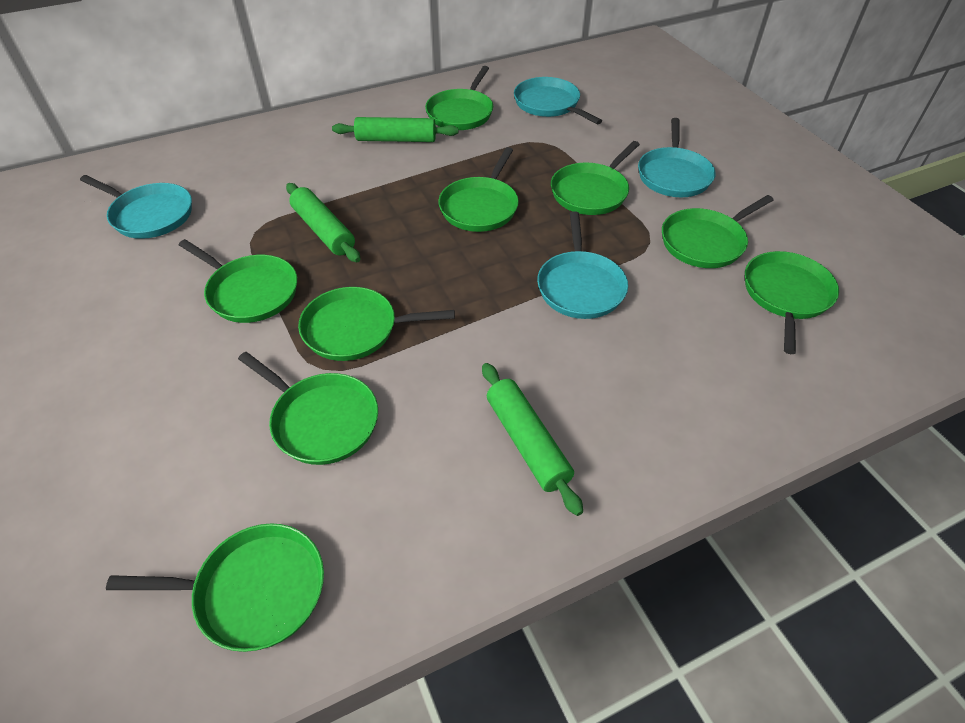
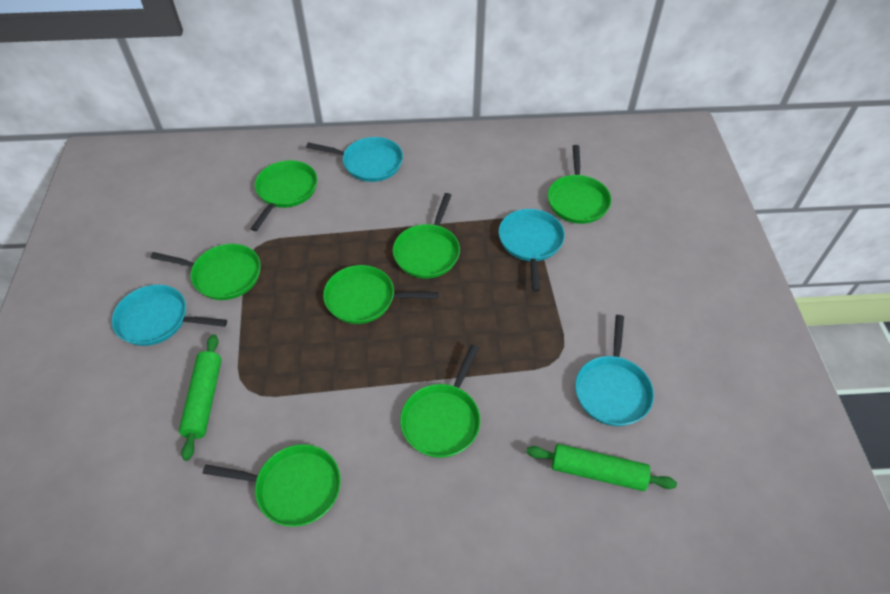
green pan: [106,524,324,652] [179,239,297,323] [238,352,378,465] [298,287,455,361] [425,66,493,130] [438,147,519,232] [551,141,640,215] [662,195,773,268] [745,251,839,354] = 9 -> [150,244,261,300] [203,444,341,527] [251,160,317,231] [323,265,439,324] [393,193,460,279] [400,345,481,458] [548,145,611,224] = 7
green rolling pin: [286,183,360,262] [332,117,459,142] [482,363,583,516] = 3 -> [179,334,222,461] [526,444,677,491] = 2

